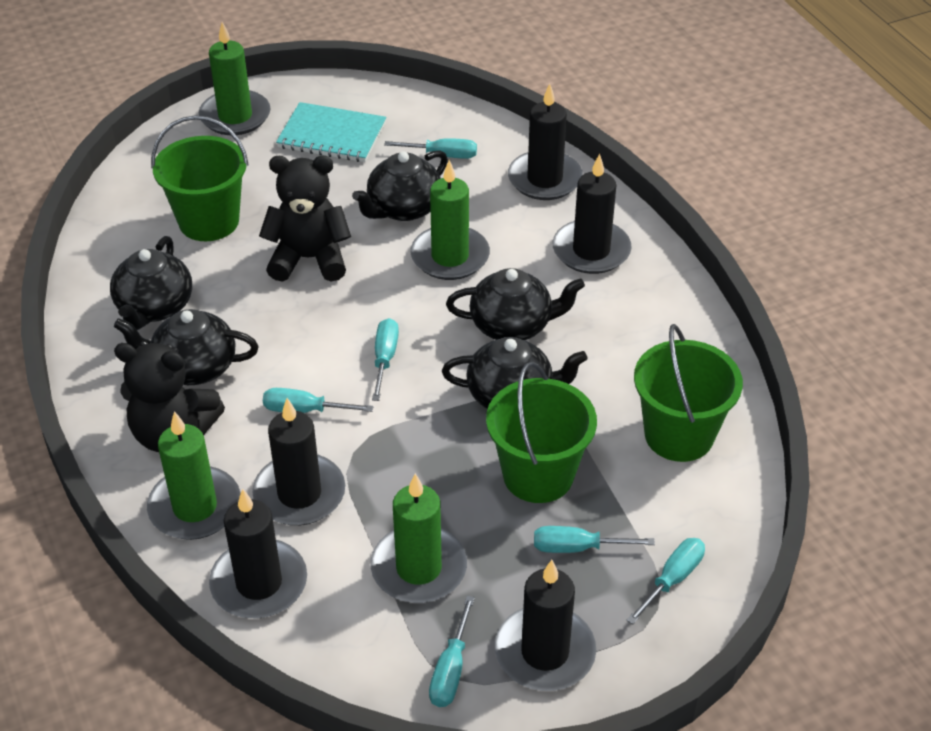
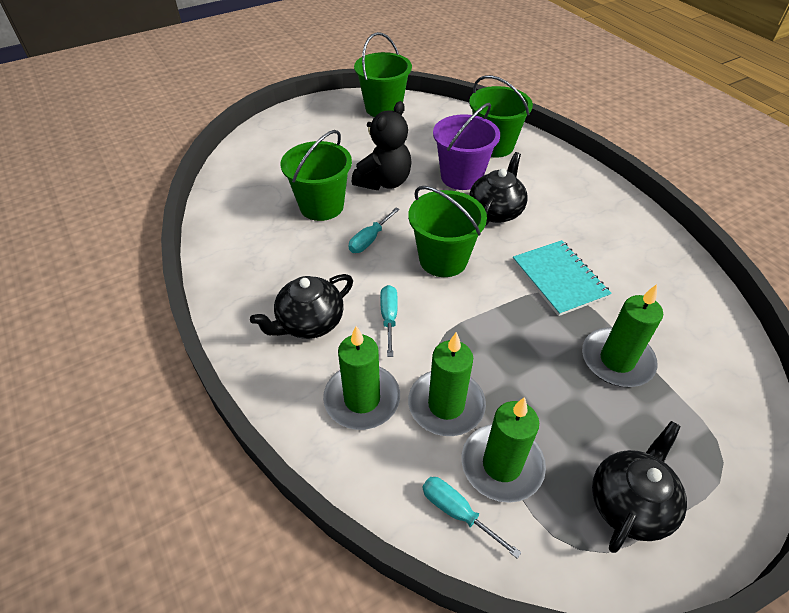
black candle: [209,488,307,619] [252,398,345,526] [495,560,596,691] [508,84,583,200] [552,154,632,274] = 5 -> none = 0
black teapot: [110,236,192,330] [114,309,259,385] [352,150,448,221] [442,337,587,409] [446,268,585,340] = 5 -> [250,274,353,339] [469,152,528,225] [592,421,687,553] = 3
black teddy bear: [114,343,225,452] [259,156,351,282] = 2 -> [352,101,412,190] = 1
green bucket: [151,115,249,241] [486,362,597,503] [634,324,743,462] = 3 -> [280,130,352,221] [354,32,412,117] [408,186,487,277] [469,75,533,157] = 4
purple bucket: none = 0 -> [433,103,500,190] = 1
turquoise screwdriver: [263,388,373,413] [372,318,399,401] [384,138,477,159] [429,596,475,707] [534,526,655,553] [627,538,705,624] = 6 -> [349,208,400,253] [380,285,398,357] [423,477,521,559] = 3

